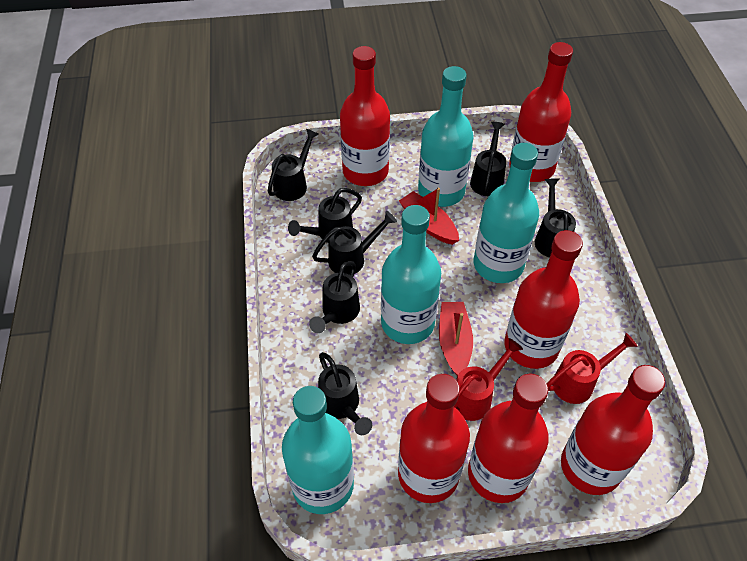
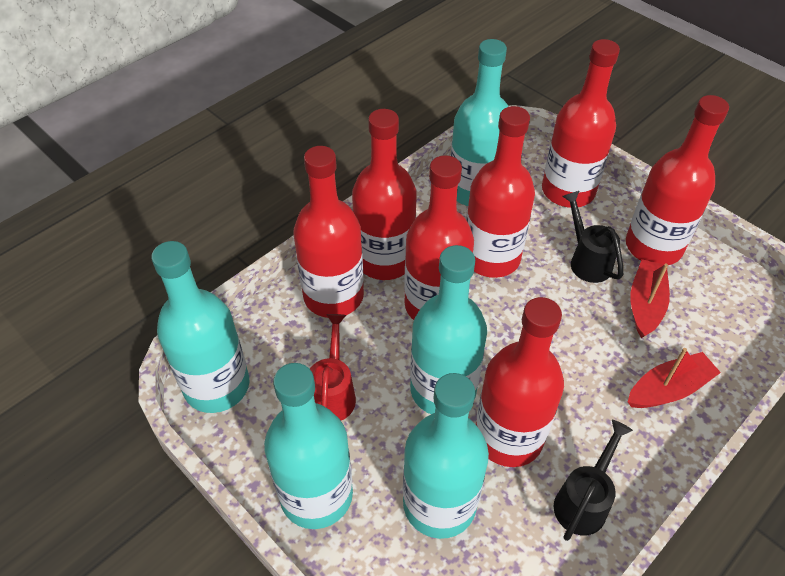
black watering can: [268,128,319,201] [288,188,362,243] [309,261,360,333] [312,211,397,275] [318,352,372,435] [470,122,506,196] [535,178,576,257] = 7 -> [554,420,633,541] [562,191,623,283] = 2
red bottle: [340,46,390,186] [398,374,470,503] [468,374,549,503] [504,230,583,369] [509,42,573,182] [561,365,665,495] = 6 -> [293,146,364,318] [352,109,417,280] [404,155,474,320] [466,106,535,278] [476,297,564,467] [542,39,620,208] [626,95,729,265] = 7
red watering can: [454,338,523,421] [547,333,638,404] = 2 -> [310,314,356,421] = 1
turquoise bottle: [282,386,354,514] [381,205,441,344] [418,66,474,207] [474,143,539,283] = 4 -> [151,241,249,413] [264,363,353,529] [403,373,489,539] [410,245,487,414] [451,39,509,206] = 5

